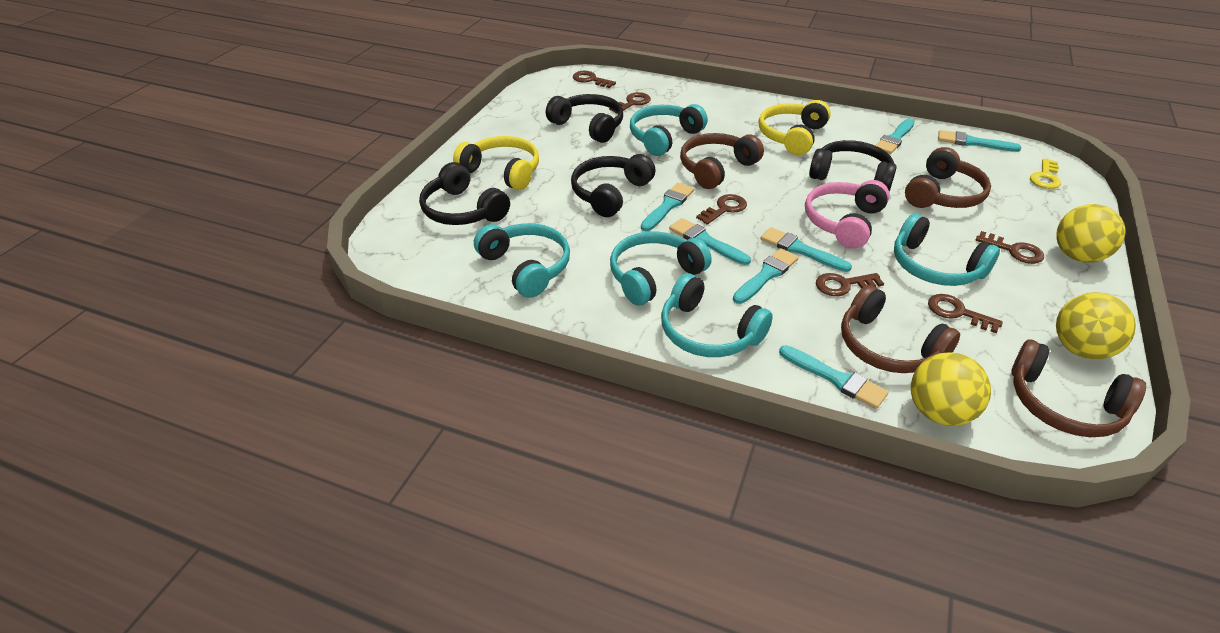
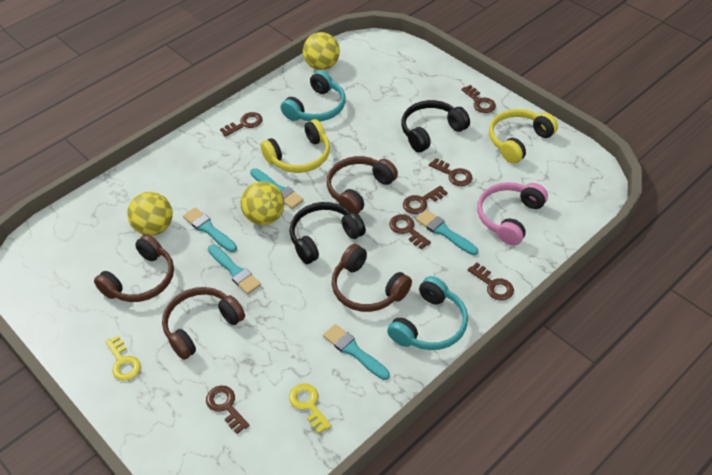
black headphones: [419,162,510,225] [546,94,623,143] [571,154,656,217] [809,140,897,192] = 4 -> [289,202,366,264] [401,100,470,152] = 2
brown key: [573,71,616,88] [609,92,651,114] [696,194,747,225] [816,273,884,296] [928,294,1003,333] [975,231,1044,264] = 6 -> [206,385,250,434] [220,112,263,137] [389,214,431,250] [403,186,448,214] [429,158,472,186] [461,85,496,113] [468,263,514,301] = 7
turquoise brush: [641,183,694,231] [669,218,751,265] [733,248,799,304] [761,227,852,272] [779,345,888,409] [875,118,915,154] [938,130,1021,152] = 7 -> [183,207,237,252] [208,245,261,294] [250,168,304,209] [323,324,390,380] [416,210,478,255] = 5
turquoise headphones: [474,223,570,298] [610,231,712,306] [630,104,708,156] [661,273,773,357] [894,214,1000,286] = 5 -> [281,70,346,121] [387,276,468,350] = 2
yellow key: [1030,158,1061,189] = 1 -> [105,335,141,381] [289,383,332,433] = 2

